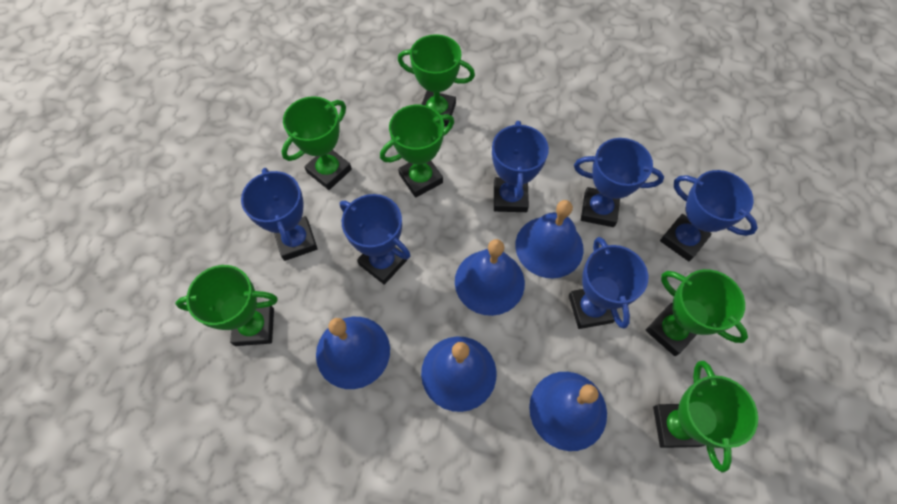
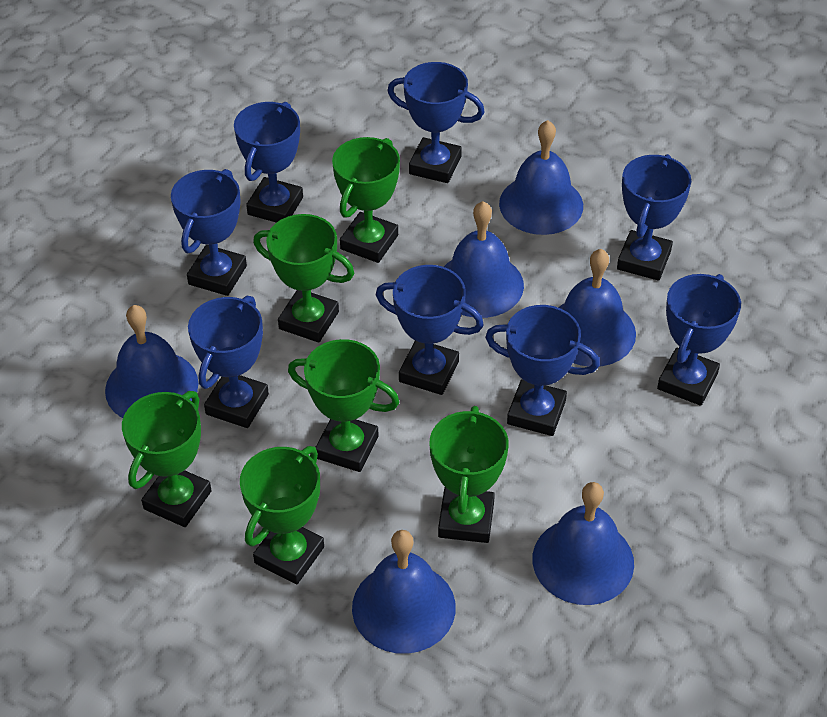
blue bell: [316,317,390,389] [421,336,496,412] [455,239,525,316] [515,200,584,279] [529,372,607,451] = 5 -> [105,305,199,418] [352,530,456,654] [444,201,524,318] [499,120,583,235] [533,482,634,605] [558,249,636,366] = 6
blue trophy: [241,168,318,261] [340,194,410,285] [492,121,549,212] [569,237,648,329] [574,138,664,227] [660,170,758,261] = 6 -> [171,169,247,296] [188,296,269,428] [234,102,303,223] [376,265,484,395] [387,62,484,183] [485,305,600,436] [617,154,691,281] [657,274,741,406] = 8

